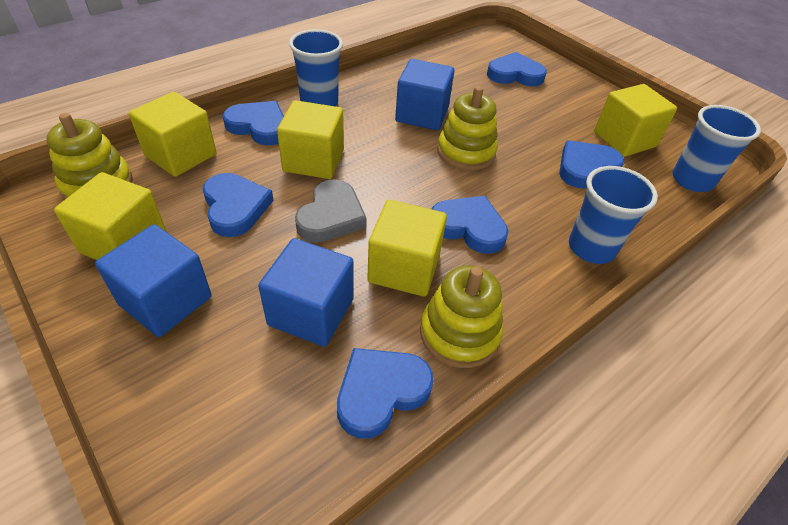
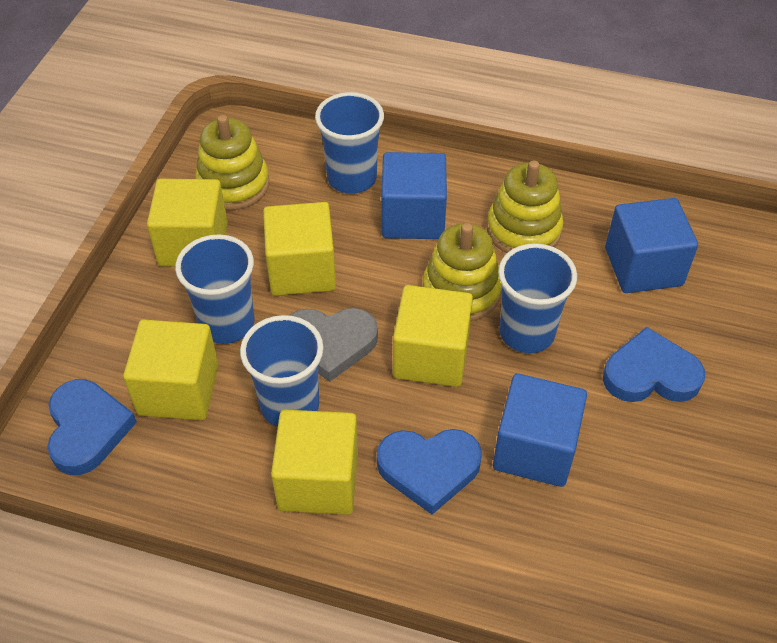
blue cup: [289,29,343,106] [569,166,658,264] [673,105,761,192] = 3 -> [175,234,255,344] [240,315,324,427] [315,92,384,194] [498,243,577,353] = 4
blue heart: [203,173,274,237] [223,101,284,145] [337,348,434,439] [432,195,509,254] [487,52,547,87] [559,140,624,189] = 6 -> [47,379,137,475] [377,429,482,514] [603,327,705,402] = 3

